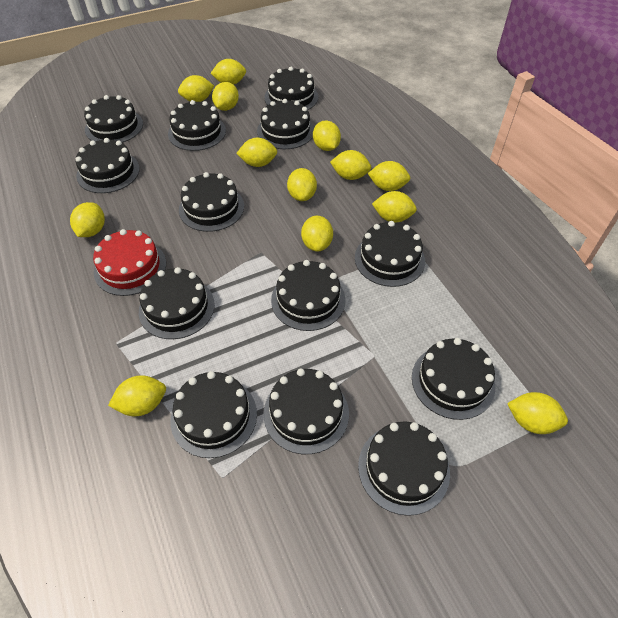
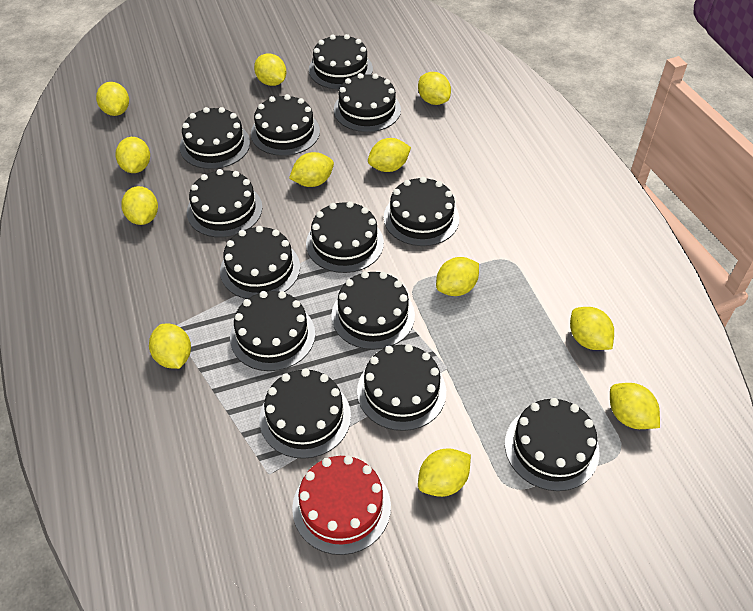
yellow lemon: [70,202,105,237] [108,375,166,416] [178,75,214,102] [211,59,246,85] [212,82,239,111] [236,138,277,167] [287,168,317,201] [301,216,333,252] [313,120,341,151] [330,150,371,180] [368,161,410,191] [372,191,417,223] [507,392,568,434] = 13 -> [96,82,129,116] [116,137,150,173] [121,186,158,225] [149,323,191,369] [254,54,286,86] [289,152,334,187] [368,138,411,172] [418,72,451,105] [418,449,471,497] [436,257,479,296] [570,307,614,350] [610,383,660,429] = 12

